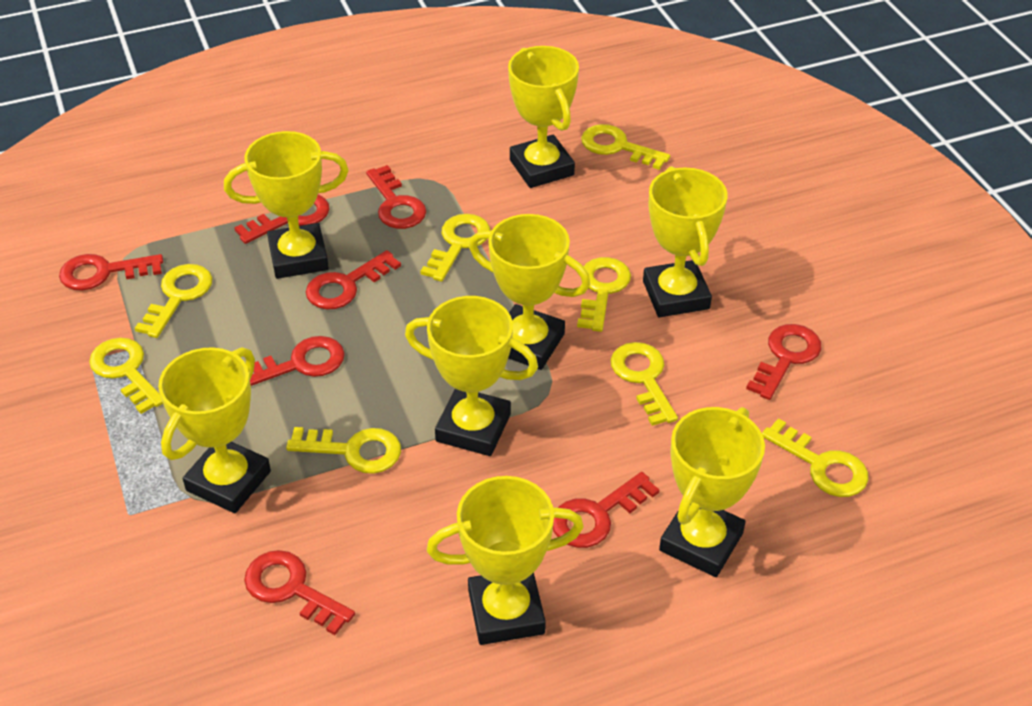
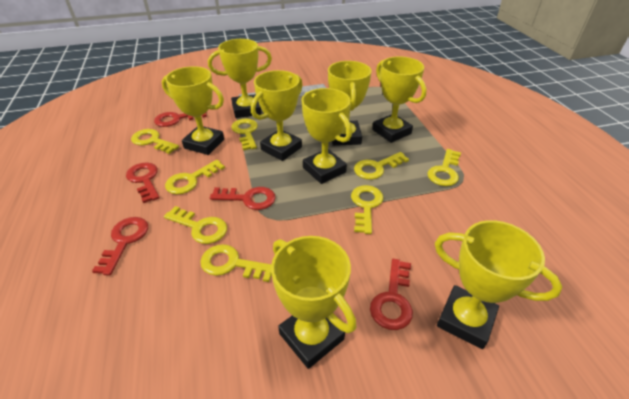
red key: [59,254,163,291] [234,194,330,244] [244,550,355,635] [250,336,345,386] [306,250,401,310] [366,165,426,229] [553,472,659,548] [746,324,821,400] = 8 -> [92,217,148,275] [126,163,160,203] [154,112,207,127] [210,187,276,210] [370,259,413,330] = 5

